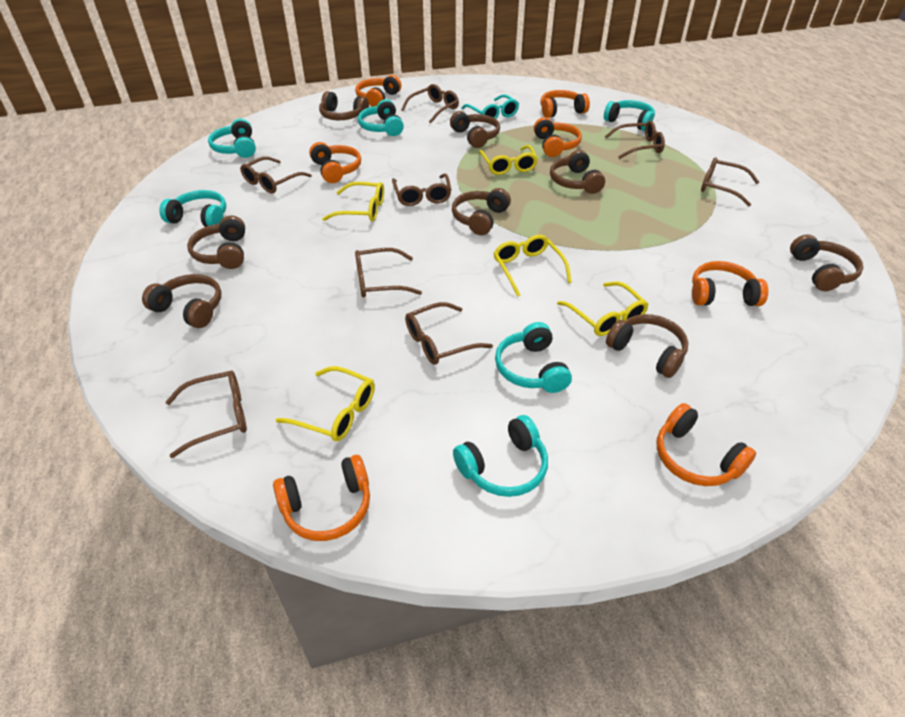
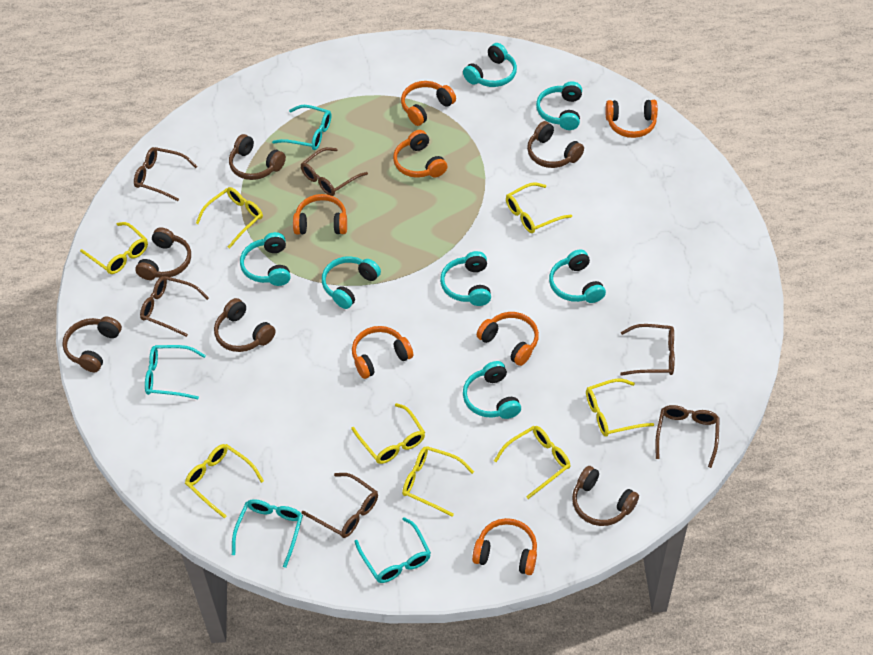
brown glasses: [166,371,247,458] [241,157,312,194] [355,248,422,298] [392,173,452,206] [401,84,459,123] [405,302,493,365] [605,121,665,159] [701,157,759,207] = 8 -> [134,147,198,201] [140,276,209,337] [301,147,368,196] [302,473,378,538] [620,324,675,376] [655,405,720,468] = 6
brown headphones: [142,274,222,328] [187,216,245,269] [319,91,369,120] [450,111,500,148] [452,188,511,235] [550,150,605,194] [606,314,688,378] [790,234,863,291] = 8 -> [62,317,122,372] [135,227,191,280] [214,298,276,352] [229,134,286,180] [527,121,584,168] [572,466,639,526] = 6
turquoise glasses: [461,94,519,119] = 1 -> [145,345,206,399] [232,499,303,568] [272,105,331,150] [355,517,431,583] = 4
turquoise headphones: [159,190,226,227] [208,119,256,158] [358,99,404,136] [453,415,548,497] [495,322,572,393] [604,100,655,131] = 6 -> [240,232,291,286] [322,256,381,309] [440,251,491,306] [463,43,517,87] [463,361,521,419] [536,81,582,130] [549,250,606,303] = 7
yellow glasses: [276,366,375,442] [322,182,384,221] [479,145,538,175] [494,235,572,297] [557,281,649,336] = 5 -> [80,222,148,274] [185,444,264,518] [196,187,263,249] [351,403,425,464] [402,446,474,517] [494,426,570,499] [506,182,572,233] [586,379,654,437] = 8

